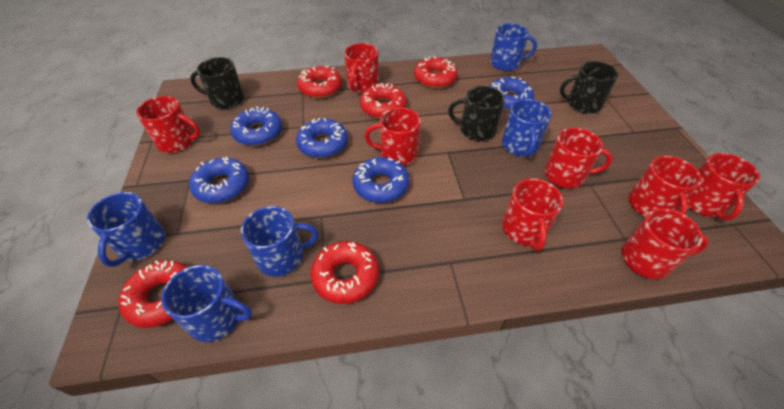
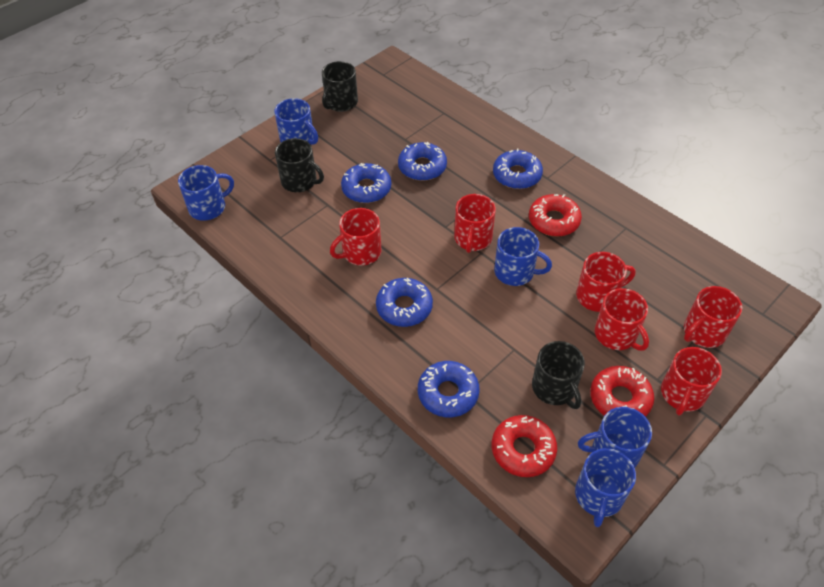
red donut: [118,260,188,328] [297,66,342,98] [310,241,379,304] [360,83,407,119] [414,57,458,88] = 5 -> [492,415,557,477] [529,194,582,237] [590,366,654,417] = 3
red mug: [136,96,200,153] [344,43,379,93] [364,107,421,165] [502,179,563,251] [544,128,613,188] [621,208,709,279] [628,156,702,217] [687,153,760,220] = 8 -> [330,208,382,266] [454,194,496,253] [576,252,636,312] [595,288,649,351] [661,347,722,416] [684,286,742,348] = 6

